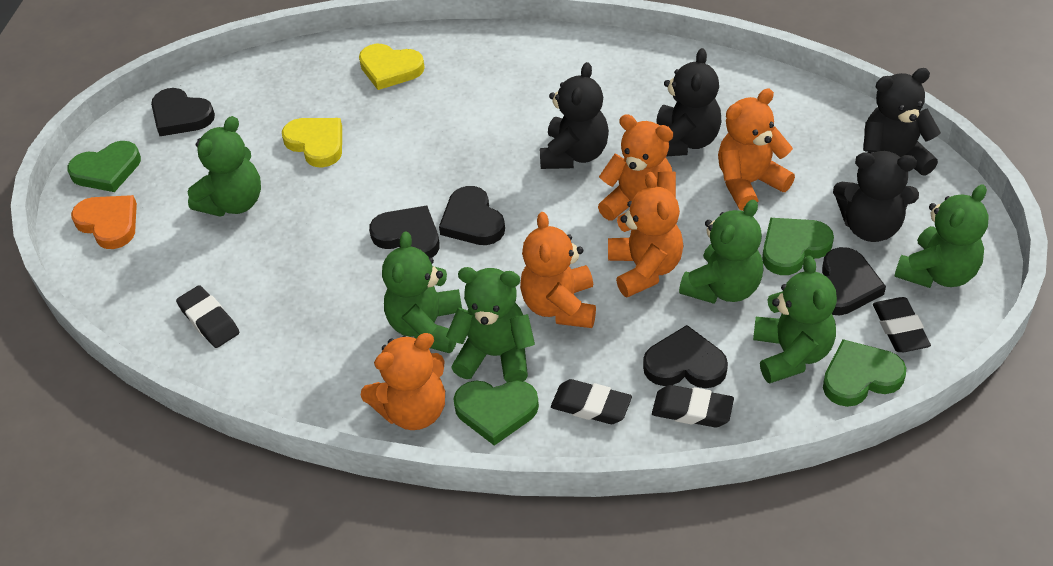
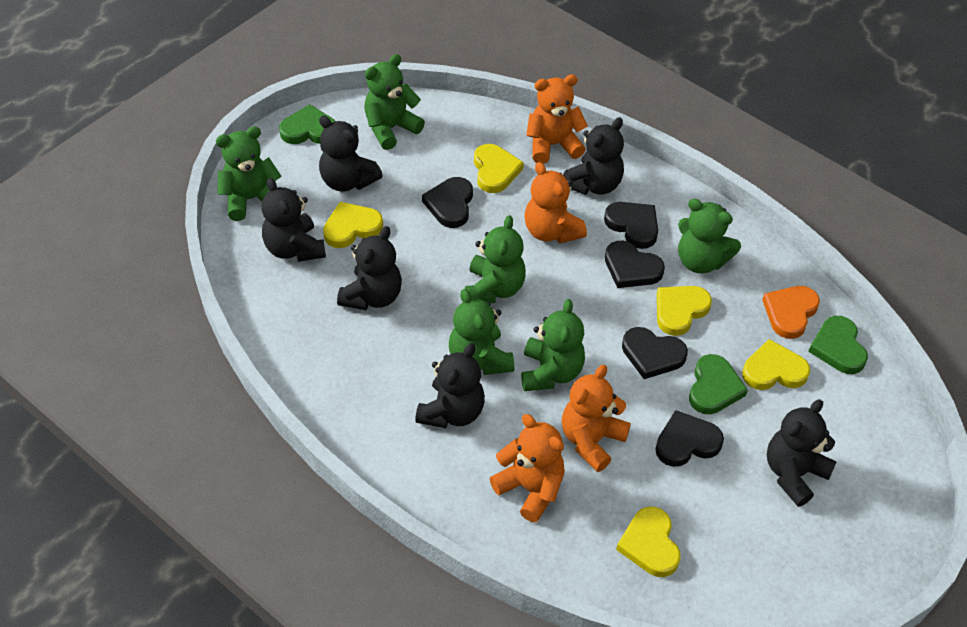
black eraser: [176,285,239,348] [551,379,632,424] [652,385,734,427] [873,297,931,352] = 4 -> none = 0
black teddy bear: [540,62,609,169] [656,48,721,156] [833,151,919,242] [863,68,941,176] = 4 -> [261,178,326,262] [319,116,383,192] [337,226,402,310] [415,343,485,428] [563,117,624,195] [767,399,837,507] = 6
green heart: [67,141,141,192] [453,380,539,446] [762,218,834,275] [823,339,906,407] = 4 -> [279,104,335,144] [689,354,748,415] [808,316,868,374] = 3
orange teddy bear: [361,333,445,430] [520,212,596,328] [598,114,676,221] [608,172,683,298] [718,89,795,211] = 5 -> [490,414,565,522] [524,162,587,243] [526,75,588,164] [562,365,631,472] = 4
yellow heart: [282,118,342,168] [359,44,425,90] = 2 -> [323,202,383,248] [474,144,524,193] [616,507,681,577] [657,286,712,336] [742,339,810,390] = 5

